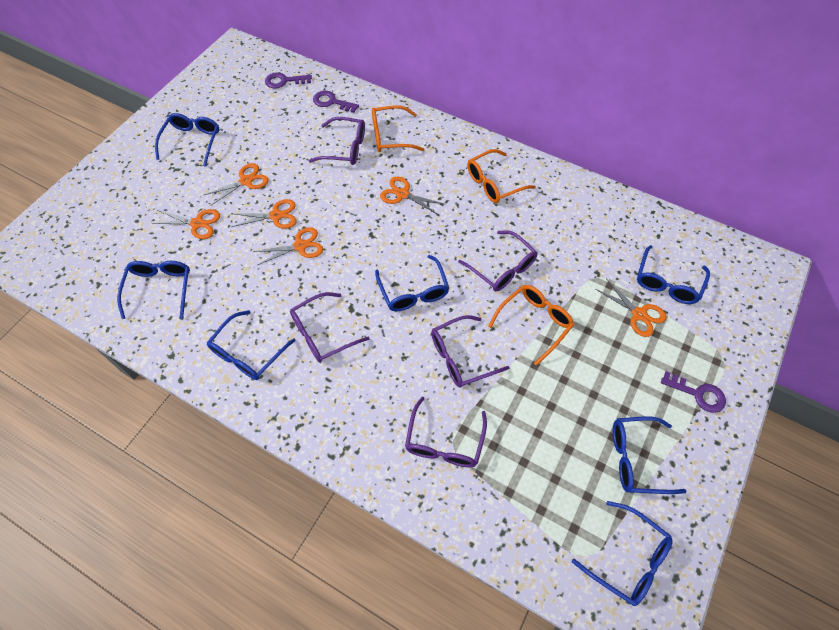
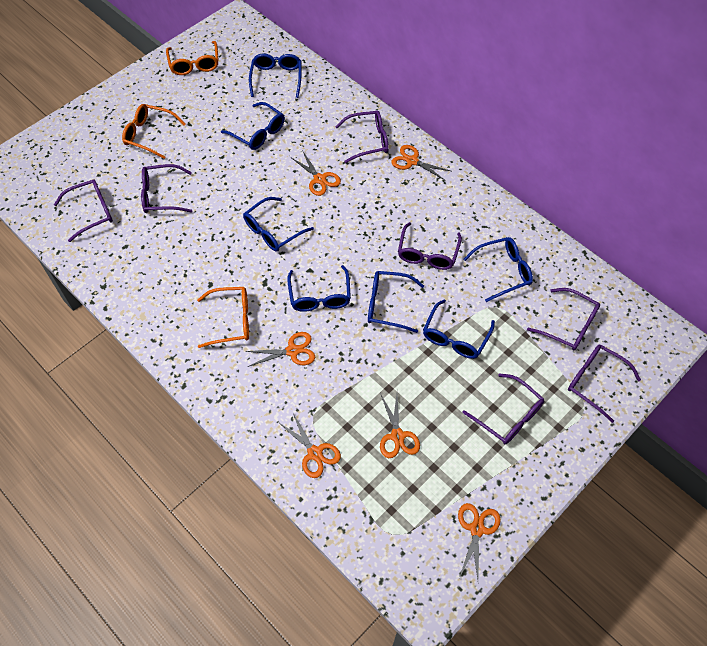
purple glasses: [290,292,370,362] [309,117,365,165] [405,397,487,467] [431,315,510,388] [458,230,538,291] = 5 -> [54,179,113,242] [141,164,192,213] [335,110,389,163] [398,222,462,270] [462,373,544,444] [527,288,600,350] [568,345,641,423] = 7
purple key: [265,72,312,89] [313,91,359,113] [661,371,726,413] = 3 -> none = 0

